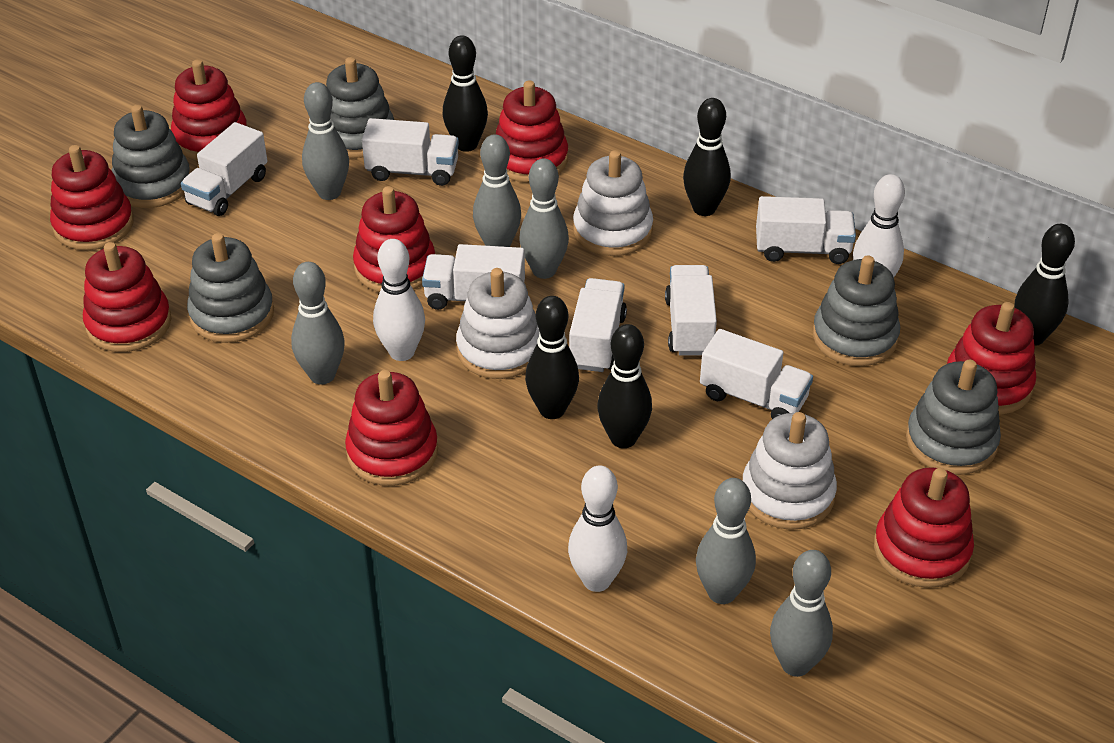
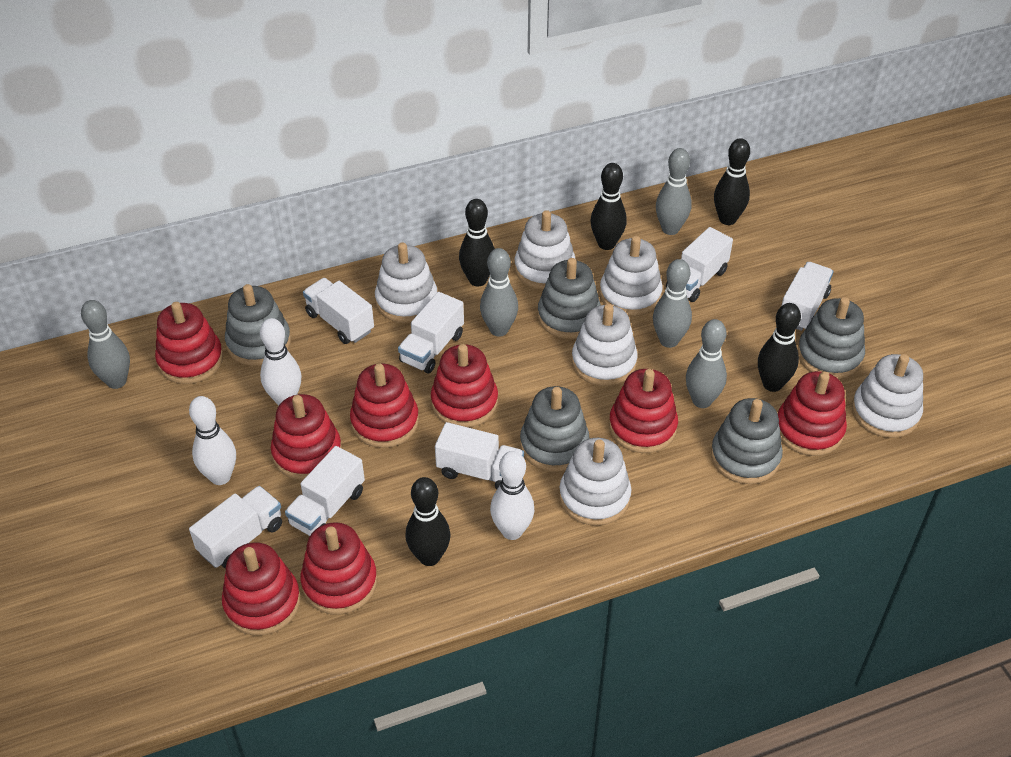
grey bowling pin: [291,262,345,385] [302,82,349,200] [473,134,521,247] [519,158,569,279] [696,478,756,604] [770,550,833,677] = 6 -> [81,300,130,389] [480,248,518,337] [653,259,692,348] [656,148,692,235] [686,319,727,408] = 5
white stacking toy: [456,268,540,379] [573,150,653,256] [743,412,837,530] = 3 -> [375,242,437,323] [514,210,575,290] [559,438,631,526] [572,304,638,386] [600,236,663,316] [852,354,923,438] = 6

